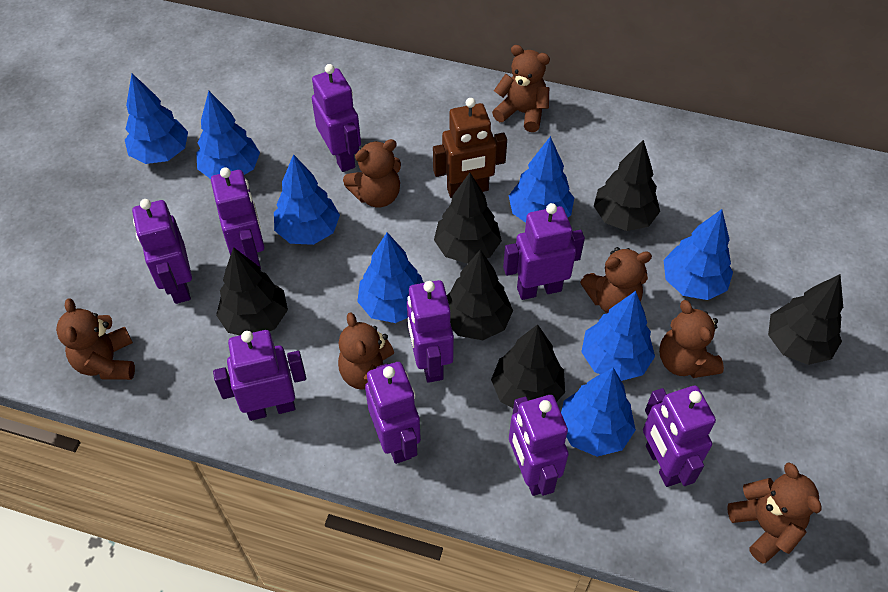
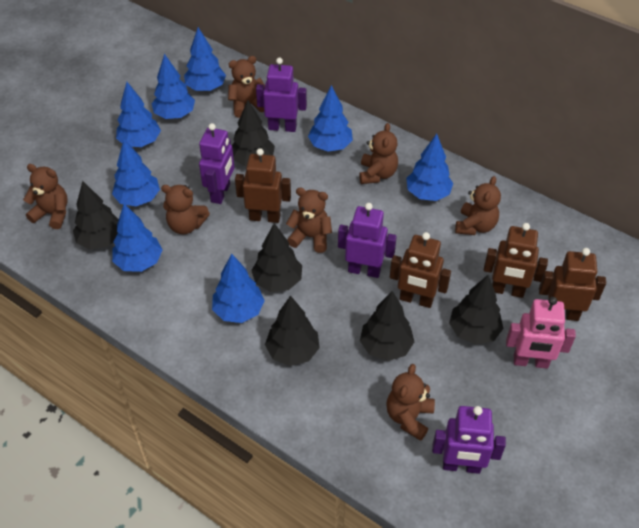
brown robot: [433,98,507,198] = 1 -> [235,148,291,223] [390,232,451,308] [484,223,548,298] [539,248,606,321] = 4
pink robot: none = 0 -> [506,297,576,369] = 1
purple robot: [132,199,192,304] [211,167,264,270] [213,330,306,421] [312,64,361,172] [365,362,421,464] [407,280,454,383] [503,203,585,300] [509,395,569,496] [643,386,716,487] = 9 -> [199,123,234,204] [256,58,307,132] [338,203,397,278] [432,406,506,474] = 4

